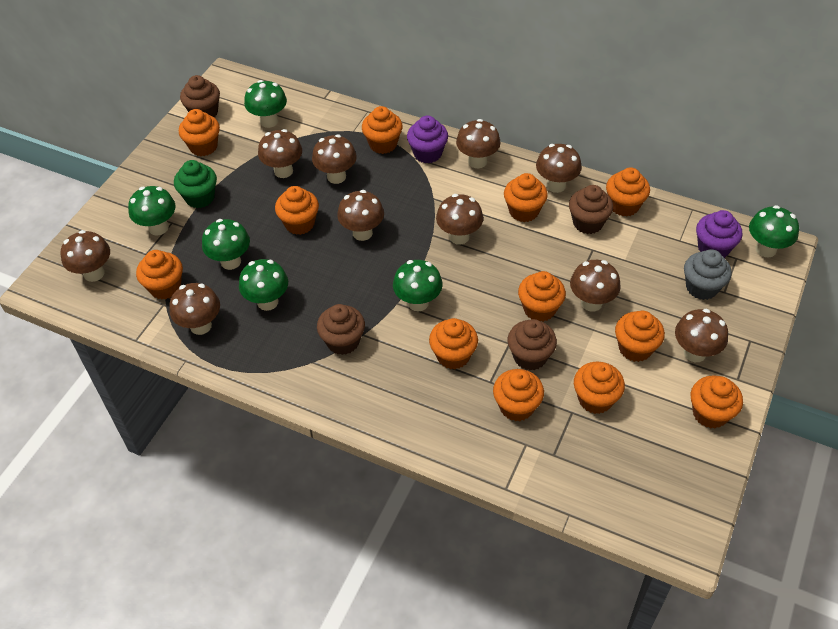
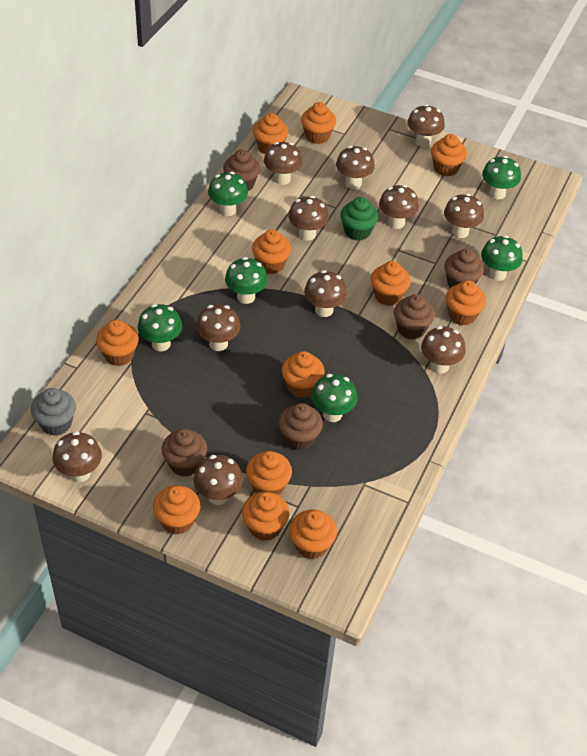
brown cupcake: [180,75,220,117] [317,304,365,355] [508,319,557,371] [569,185,613,234] = 4 -> [162,429,207,477] [223,150,260,191] [278,403,323,450] [394,294,435,340] [445,249,484,288] = 5
brown mushroom: [61,230,110,282] [169,283,220,335] [258,129,302,178] [312,134,357,184] [337,190,384,241] [436,194,483,245] [456,119,501,168] [536,144,582,193] [570,260,621,312] [675,309,728,362] = 10 -> [52,431,102,482] [194,455,243,505] [196,304,241,351] [264,142,303,185] [288,196,329,241] [304,270,347,317] [336,146,375,189] [379,185,419,229] [408,104,445,147] [421,326,466,374] [444,194,484,238] = 11
purple cupcake: [407,115,448,163] [696,210,743,258] = 2 -> none = 0

